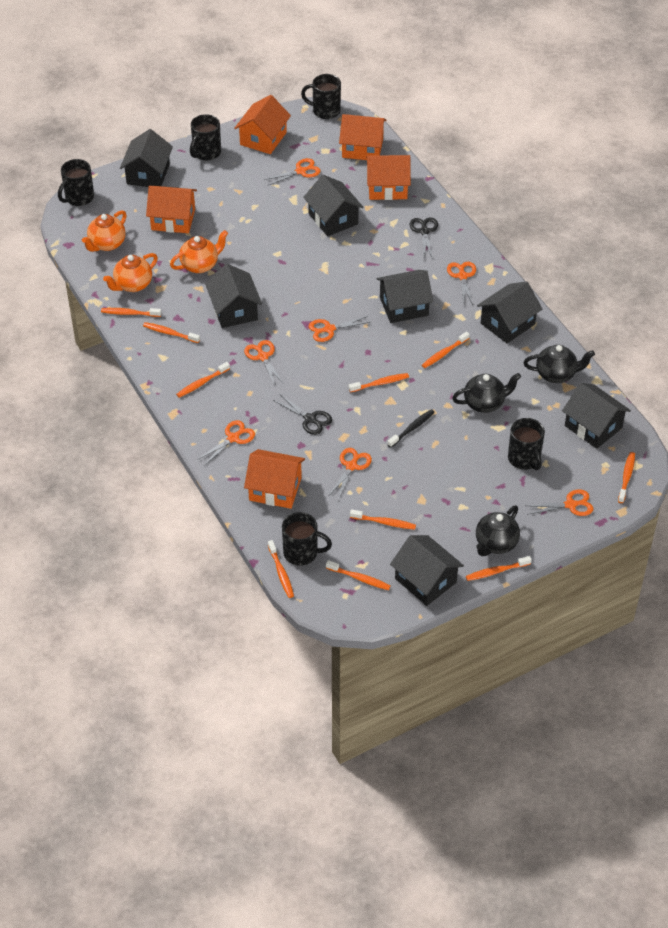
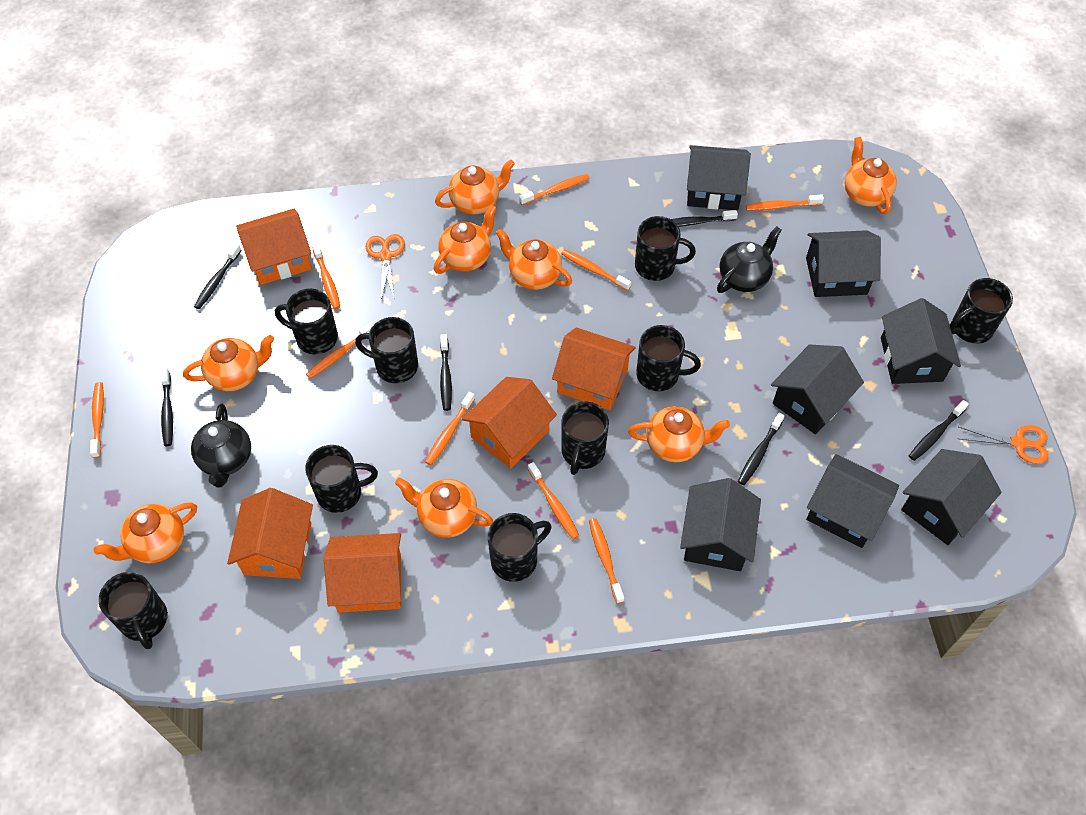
black mug: [58,159,94,206] [190,114,221,161] [282,512,332,566] [301,74,341,119] [508,418,545,470] = 5 -> [98,572,168,649] [275,289,338,354] [305,445,378,513] [355,317,418,383] [488,513,551,582] [561,402,609,475] [635,216,696,281] [636,325,701,391] [950,278,1013,344] = 9
black scissors: [273,394,332,435] [410,217,438,259] = 2 -> none = 0
black teapot: [452,373,521,413] [476,506,520,556] [523,345,595,383] = 3 -> [191,403,251,488] [717,226,781,293] = 2
black toothbrush: [387,409,435,448] = 1 -> [161,368,173,446] [194,243,242,309] [440,334,452,411] [671,210,738,227] [738,413,785,485] [909,400,969,461] = 6
orange scissors: [197,420,255,465] [244,340,284,385] [264,158,321,185] [309,316,370,342] [329,448,372,499] [447,262,476,305] [526,489,594,516] = 7 -> [366,234,405,297] [959,425,1048,464] = 2
orange teapot: [82,210,127,252] [103,253,158,292] [170,230,228,273] = 3 -> [94,502,197,563] [183,335,274,391] [395,478,493,538] [434,205,497,274] [435,159,515,214] [496,228,572,290] [628,406,730,462] [844,137,897,214] = 8
orange toothbrush: [101,308,161,317] [143,322,200,343] [176,362,230,398] [268,540,294,598] [326,560,391,590] [349,373,409,392] [350,509,416,530] [422,332,470,368] [466,556,532,581] [618,452,635,503] = 10 -> [90,382,104,458] [306,322,373,379] [312,243,340,309] [425,392,475,465] [519,174,590,205] [528,462,579,539] [561,249,631,291] [589,518,624,604] [746,194,824,211] = 9

